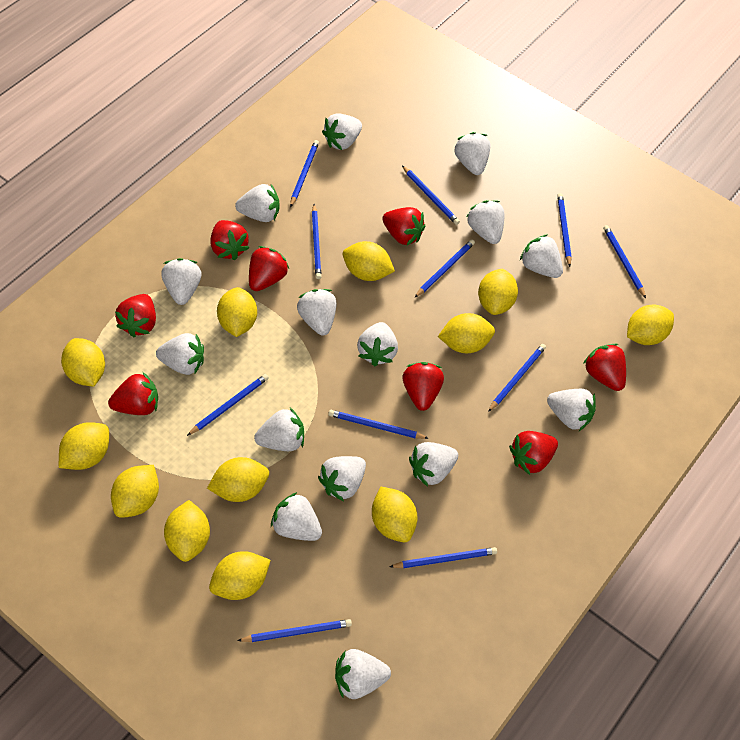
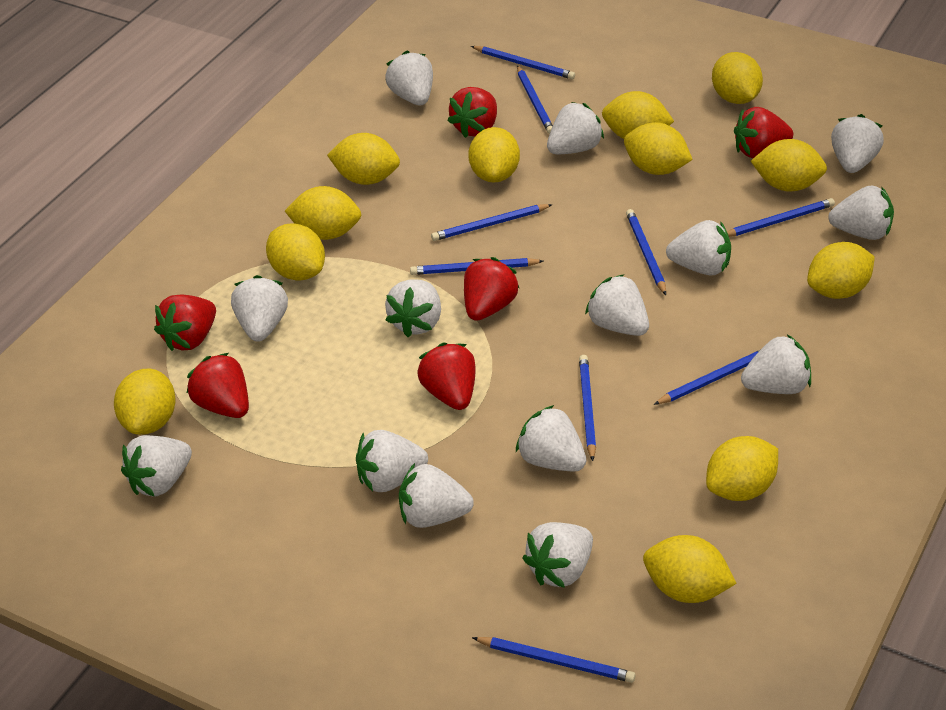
blue pencil: [187,374,269,436] [237,619,352,642] [290,140,319,207] [312,204,322,279] [328,410,429,439] [389,547,497,568] [402,166,460,225] [414,239,475,298] [488,344,546,412] [557,193,572,267] [603,225,646,298] = 11 -> [410,258,543,275] [431,204,552,241] [471,46,575,79] [472,637,636,683] [517,65,553,134] [579,355,596,461] [626,209,666,295] [653,350,760,405] [727,198,835,237] = 9
red strawberry: [108,372,158,415] [115,294,156,337] [211,220,249,260] [249,246,289,291] [382,207,426,245] [402,362,444,411] [509,431,558,475] [583,343,626,391] = 8 -> [154,295,216,351] [186,353,249,418] [418,343,476,410] [447,87,497,138] [464,257,519,321] [734,107,793,158] = 6
white strawberry: [156,333,204,375] [161,258,202,305] [235,184,280,222] [254,408,304,451] [271,492,322,541] [297,289,337,335] [318,456,366,501] [322,113,362,150] [335,649,391,699] [357,322,398,367] [409,442,458,487] [454,132,490,175] [467,200,504,244] [520,234,563,278] [547,389,596,431] = 15 -> [121,435,192,497] [231,275,288,342] [356,430,428,492] [385,51,433,105] [385,279,441,337] [399,463,474,528] [516,405,586,472] [522,522,593,588] [547,102,604,154] [585,274,649,336] [666,220,731,276] [741,334,811,394] [828,185,894,240] [831,114,884,173] = 14

